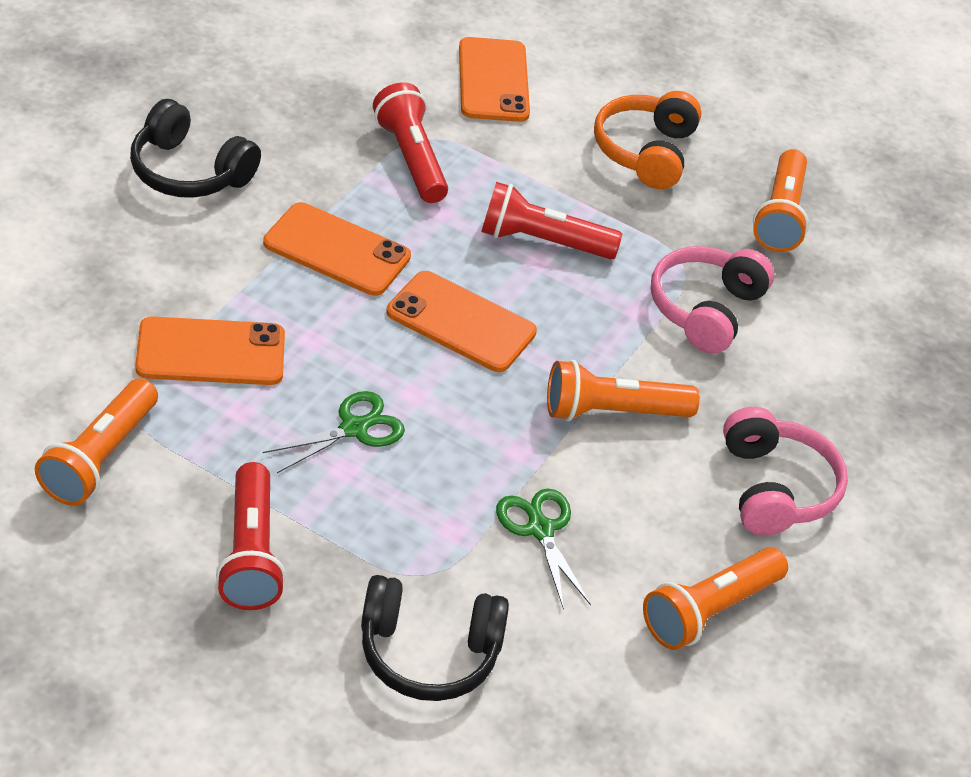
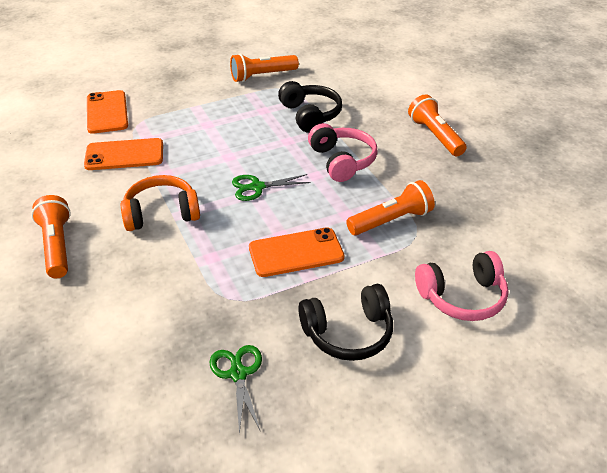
orange phone: [135,316,285,385] [263,202,411,296] [386,271,537,372] [459,37,530,122] = 4 -> [84,138,163,170] [87,90,128,134] [249,227,345,277] = 3
red flashlight: [216,462,286,610] [373,82,448,203] [481,182,622,259] = 3 -> none = 0

